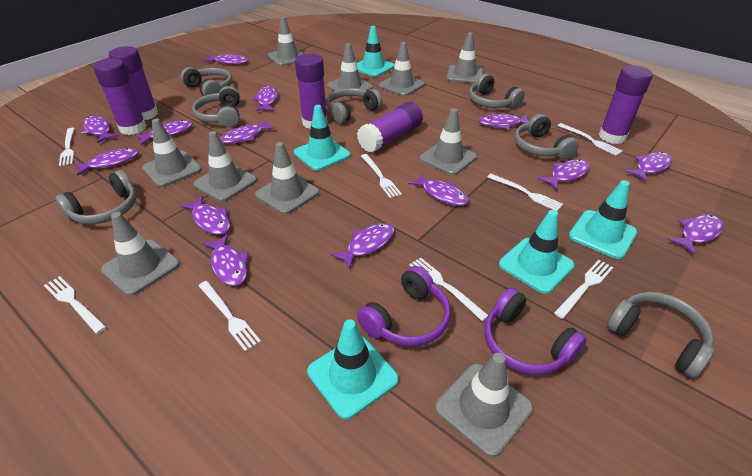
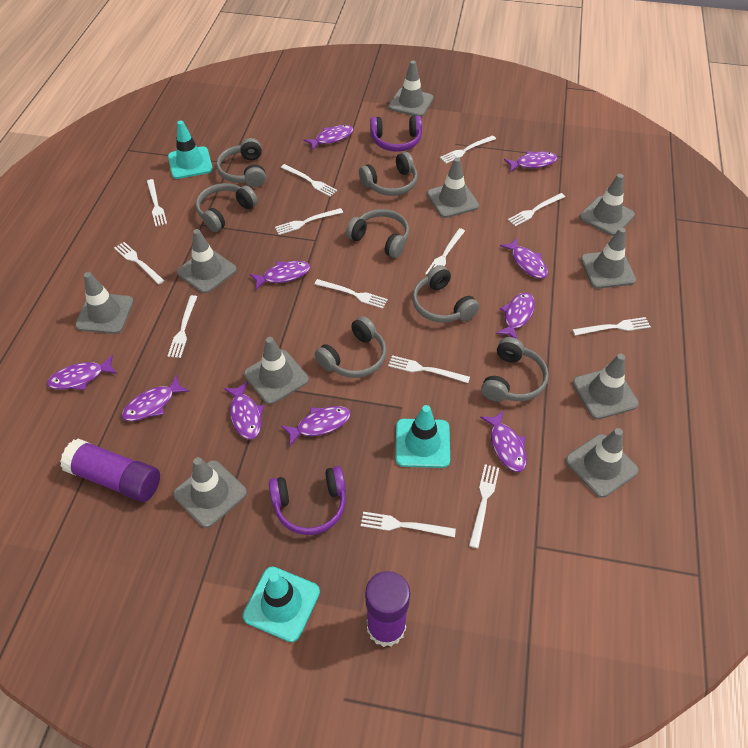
purple fish: [74,148,139,176] [82,116,118,143] [135,120,192,145] [180,196,230,235] [202,234,249,286] [204,54,248,65] [220,120,275,144] [252,86,278,111] [331,223,394,269] [408,173,469,206] [479,114,529,129] [538,159,590,190] [625,152,672,182] [668,214,723,255] = 14 -> [47,355,117,390] [122,375,189,421] [224,381,264,440] [250,261,310,290] [281,406,351,446] [303,125,354,150] [480,410,527,472] [496,292,535,339] [500,238,548,279] [504,151,558,172] = 10
purple glue stick: [93,58,147,135] [109,46,158,120] [295,53,328,129] [357,102,423,153] [599,66,653,144] = 5 -> [60,438,160,502] [365,571,410,647] = 2
turquoise traffic cone: [294,105,350,171] [307,320,399,419] [357,26,395,77] [499,210,575,294] [569,180,637,259] = 5 -> [168,120,213,179] [243,566,320,642] [395,405,450,468] = 3
white fork: [44,276,106,334] [59,128,74,166] [199,281,261,352] [361,154,402,198] [409,258,488,321] [487,174,563,211] [554,260,613,319] [557,123,623,156] = 8 -> [114,242,164,284] [147,179,167,226] [168,295,197,358] [275,208,343,235] [281,164,337,196] [314,279,388,309] [361,512,456,537] [388,355,470,383] [425,228,465,275] [440,135,496,164] [469,464,499,548] [508,193,565,226] [572,317,651,336] = 13

